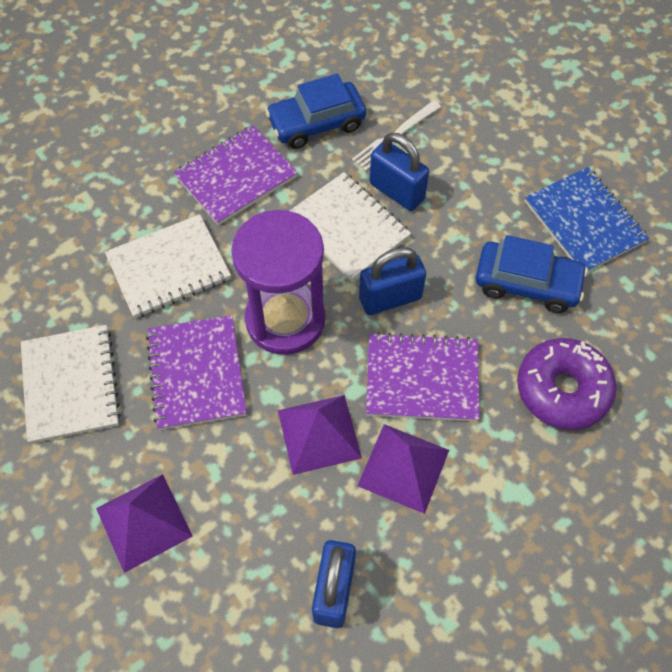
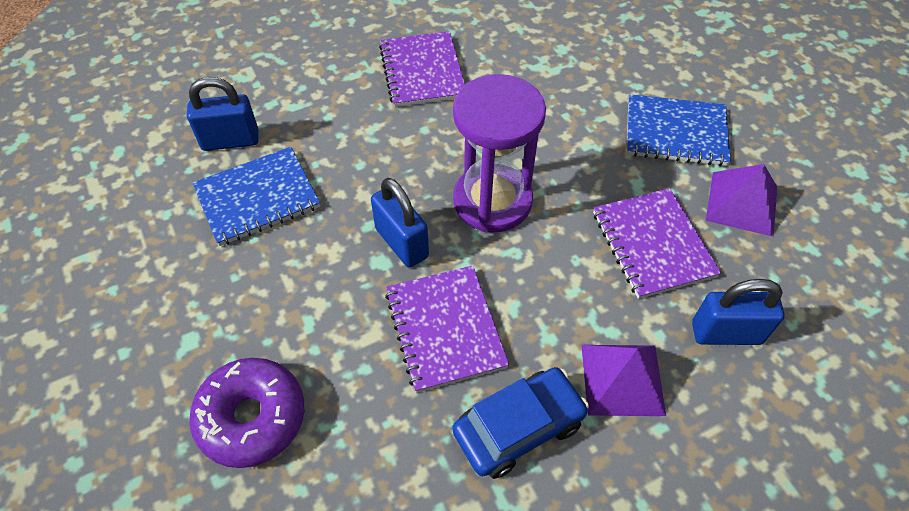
blue car: [265,73,366,149] [476,235,588,313] = 2 -> [452,367,589,479] = 1
blue notebook: [524,167,649,271] = 1 -> [193,147,320,246] [627,94,731,166] = 2
purple pyramid: [96,474,193,573] [278,395,362,475] [357,424,449,514] = 3 -> [581,345,666,416] [706,164,777,237] = 2
white fork: [352,100,441,171] = 1 -> none = 0
white notebook: [21,325,121,443] [105,214,231,318] [289,172,411,281] = 3 -> none = 0

